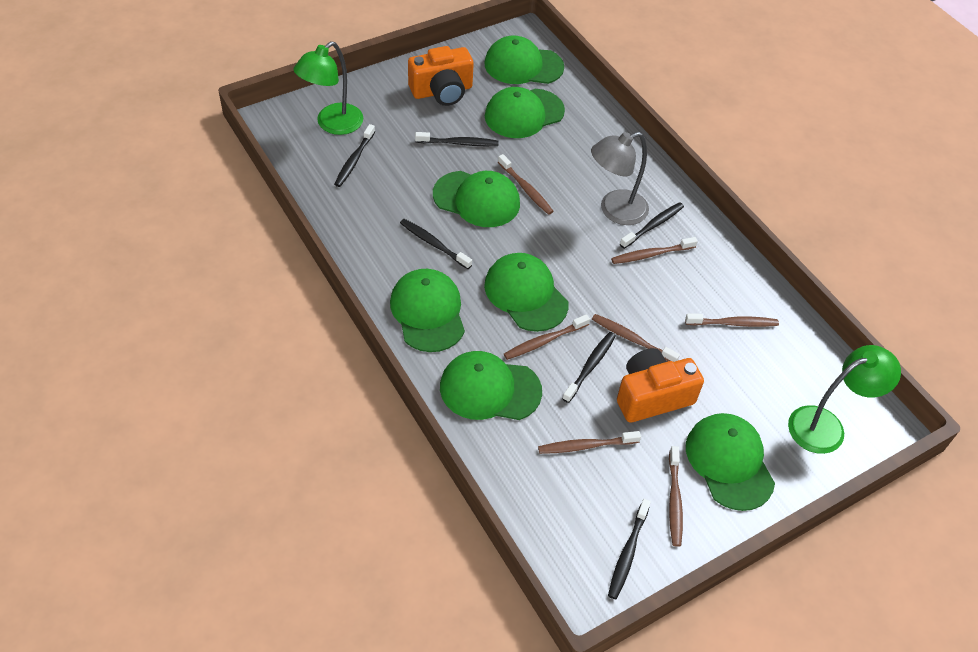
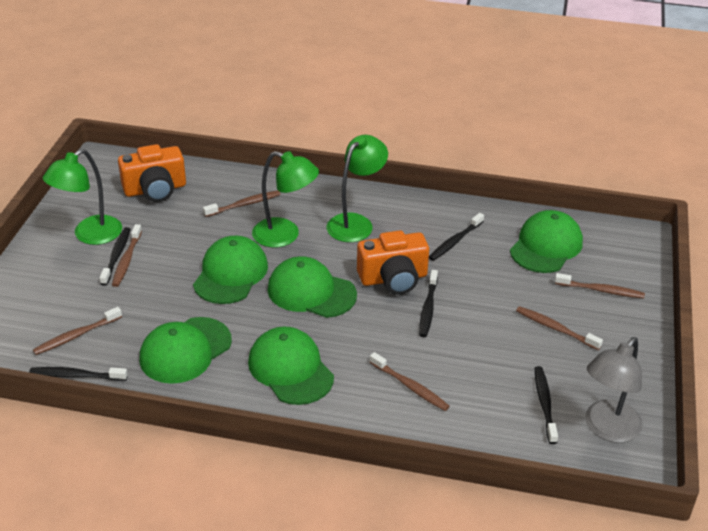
black toothbrush: [334,124,375,187] [400,219,472,269] [415,132,499,146] [562,332,616,403] [608,499,651,599] [620,202,684,249] = 6 -> [29,367,128,381] [100,227,131,286] [419,270,438,337] [429,213,484,261] [535,366,558,444] = 5
brown toothbrush: [498,154,554,215] [504,314,590,360] [538,431,641,454] [592,314,680,362] [611,237,698,264] [669,446,683,547] [685,313,779,327] = 7 -> [33,307,122,355] [112,224,142,287] [203,190,281,217] [370,352,450,411] [516,306,603,350] [555,273,645,298] = 6
green cap: [390,269,465,352] [433,171,520,227] [440,351,542,420] [484,253,568,332] [485,36,564,84] [485,87,565,138] [686,413,775,511] = 7 -> [140,317,232,384] [193,236,268,304] [248,327,334,405] [267,256,357,318] [510,210,583,273] = 5
green lamp: [293,41,363,135] [788,345,901,454] = 2 -> [43,149,122,245] [252,151,319,247] [327,135,388,242] = 3

